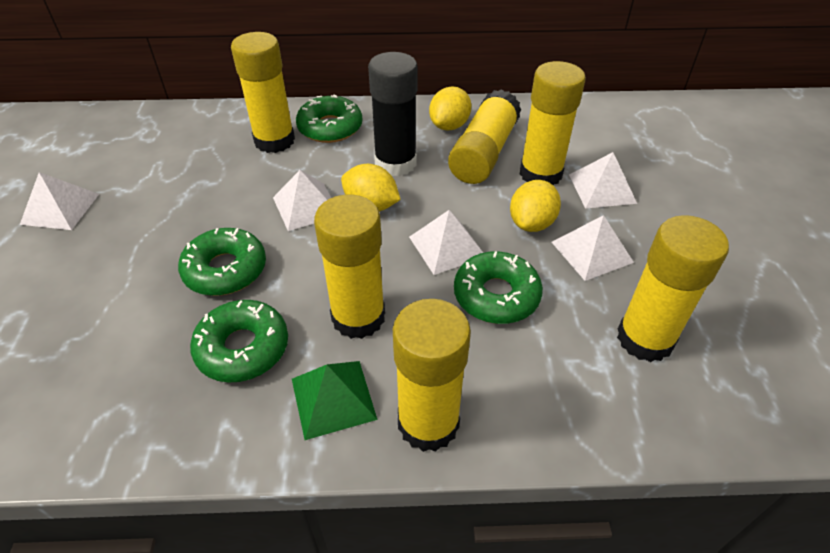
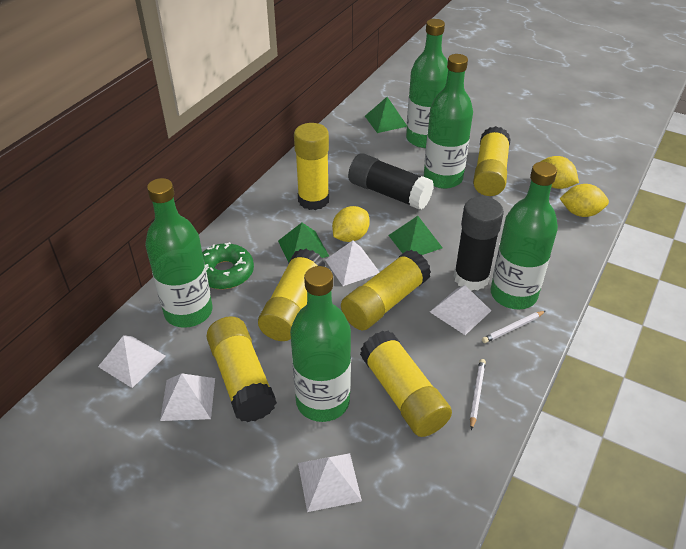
black glue stick: [368,52,418,176] = 1 -> [348,153,434,210] [454,196,504,291] = 2
green bottle: none = 0 -> [145,178,212,328] [290,266,351,422] [406,19,448,148] [424,54,473,189] [491,162,558,309] = 5
green donut: [178,228,266,296] [190,300,288,383] [296,94,362,143] [454,251,543,324] = 4 -> [202,242,254,289] = 1
green pyramid: [292,361,377,440] = 1 -> [278,223,329,263] [365,97,407,133] [388,216,443,255] = 3
white pencil: none = 0 -> [470,359,486,430] [482,311,546,343] = 2

